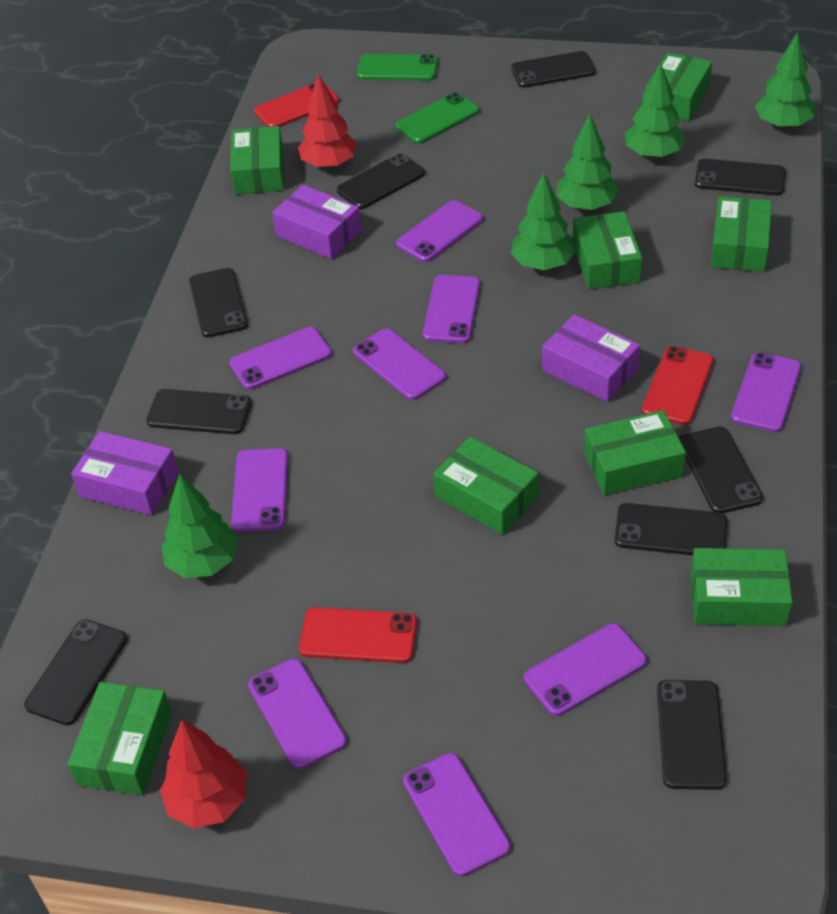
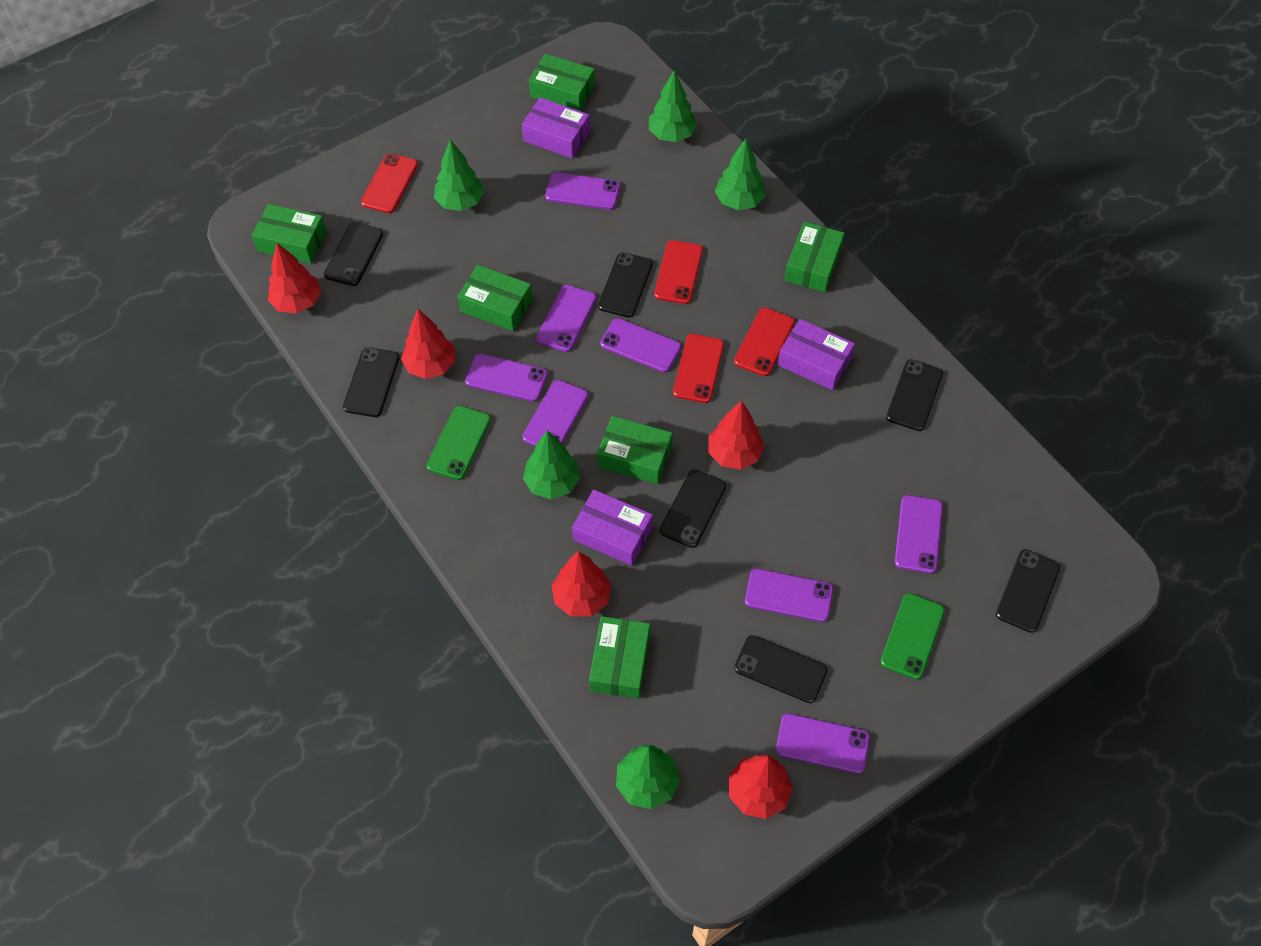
black phone: [24,619,127,725] [147,389,252,434] [189,268,248,337] [337,153,425,209] [511,51,596,88] [615,503,727,555] [657,680,727,790] [679,426,763,513] [695,159,786,195] = 9 -> [324,222,383,286] [343,347,400,417] [598,252,653,318] [660,469,726,548] [734,635,828,703] [886,359,943,431] [996,549,1060,633] = 7
green box: [68,682,172,795] [230,126,284,195] [433,437,538,535] [573,211,642,289] [584,410,686,496] [645,52,712,121] [691,548,793,626] [711,196,772,272] = 8 -> [252,204,327,263] [458,265,533,331] [529,54,595,111] [589,616,650,699] [597,416,673,484] [785,222,845,292] = 6
purple phone: [229,327,332,390] [231,448,288,532] [248,659,347,769] [353,328,446,400] [396,200,483,262] [403,753,511,876] [423,275,480,343] [524,623,647,716] [731,352,801,432] = 9 -> [465,354,548,402] [523,380,588,446] [536,285,597,352] [545,172,620,210] [600,318,682,372] [745,568,833,622] [776,713,870,774] [895,495,943,574] = 8
red phone: [254,83,339,127] [299,607,417,663] [642,346,714,425] = 3 -> [361,153,418,213] [654,240,703,304] [673,334,724,403] [734,308,795,376] = 4
red tree: [160,720,247,828] [298,74,357,169] = 2 -> [268,243,321,313] [401,309,455,379] [551,551,611,617] [708,400,764,470] [729,754,793,819] = 5

